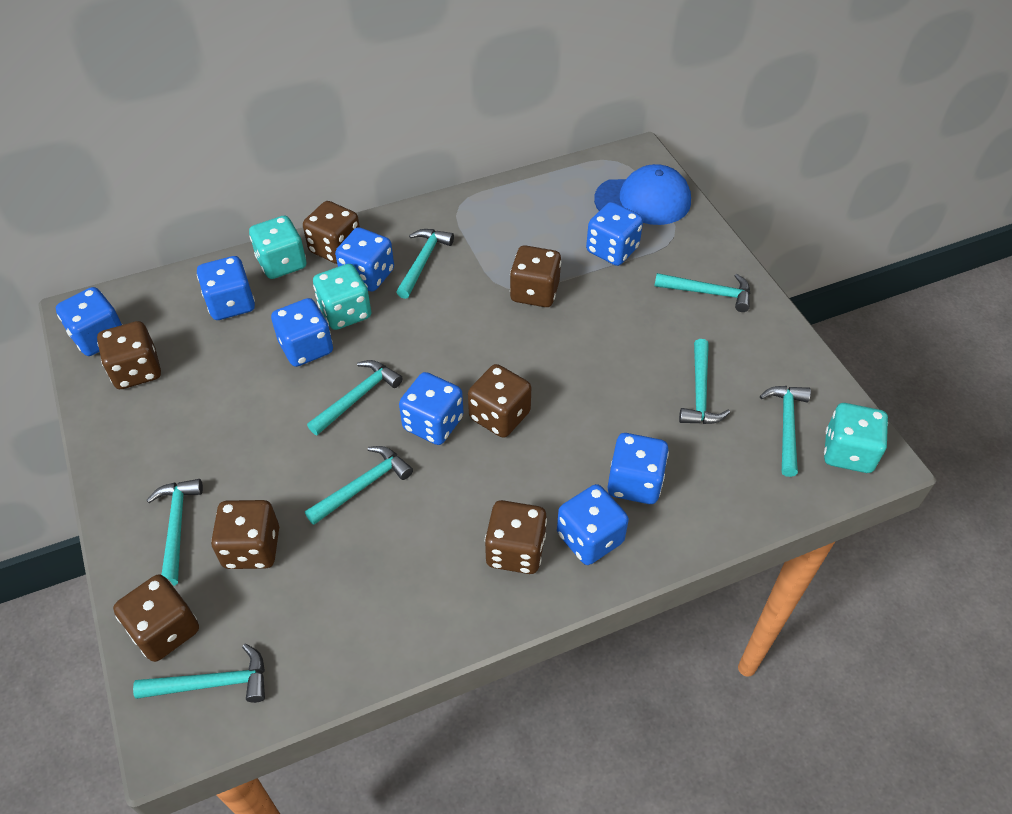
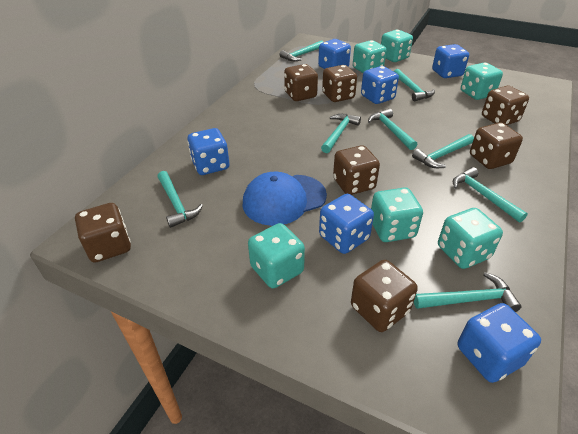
blue dice: [56,287,122,356] [197,256,255,320] [271,298,333,367] [335,227,394,292] [399,372,464,445] [557,484,629,565] [586,202,643,266] [608,433,669,504] = 8 -> [187,128,229,175] [318,39,351,69] [319,194,374,254] [361,66,399,104] [432,44,469,78] [458,303,541,383] = 6
turquoise dice: [249,216,306,279] [313,264,371,330] [824,403,888,473] = 3 -> [248,223,305,288] [353,40,386,73] [371,187,423,242] [381,30,413,62] [438,208,503,269] [461,62,503,100] = 6

